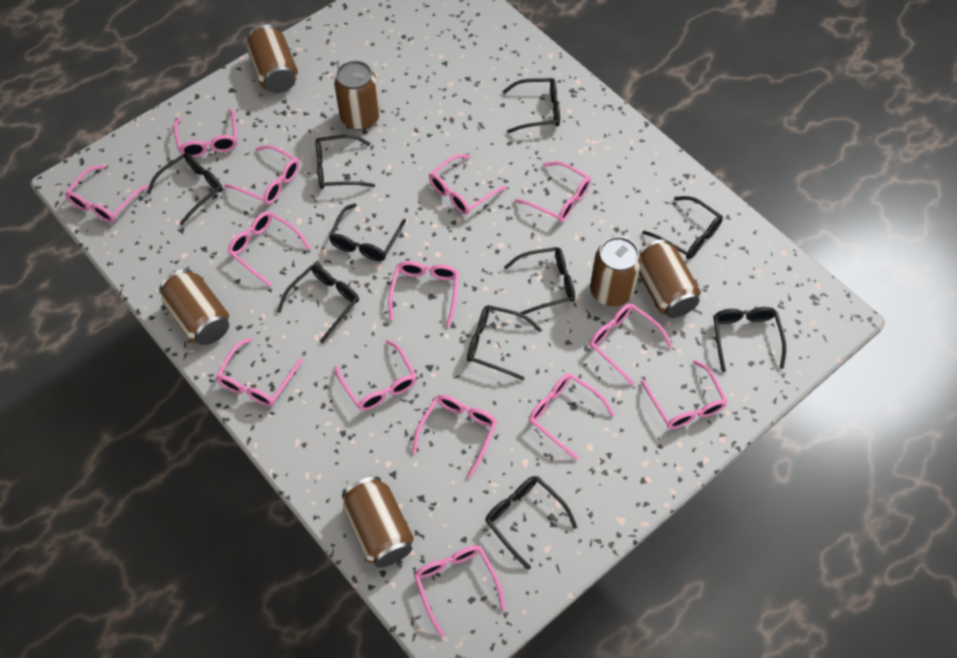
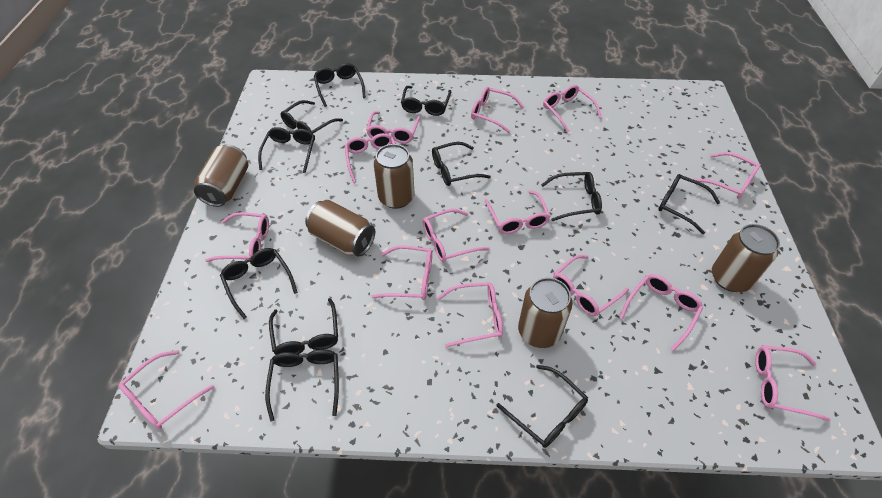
black glasses: [147,153,223,225] [277,265,359,344] [315,135,375,189] [329,203,406,261] [467,305,541,380] [485,476,577,570] [502,78,560,133] [504,247,575,315] [642,196,723,259] [713,307,786,372] = 10 -> [220,248,298,319] [258,127,315,173] [265,349,339,421] [269,298,338,355] [280,100,343,133] [314,63,366,107] [401,86,452,116] [432,142,491,186] [497,365,588,448] [541,172,602,221] [658,174,720,234] = 11
brown can: [159,269,230,345] [247,25,298,93] [334,60,380,130] [342,476,414,568] [590,237,642,306] [639,239,701,318] = 6 -> [194,144,249,207] [305,200,375,257] [374,144,415,209] [518,278,572,348] [712,224,780,292] = 5

